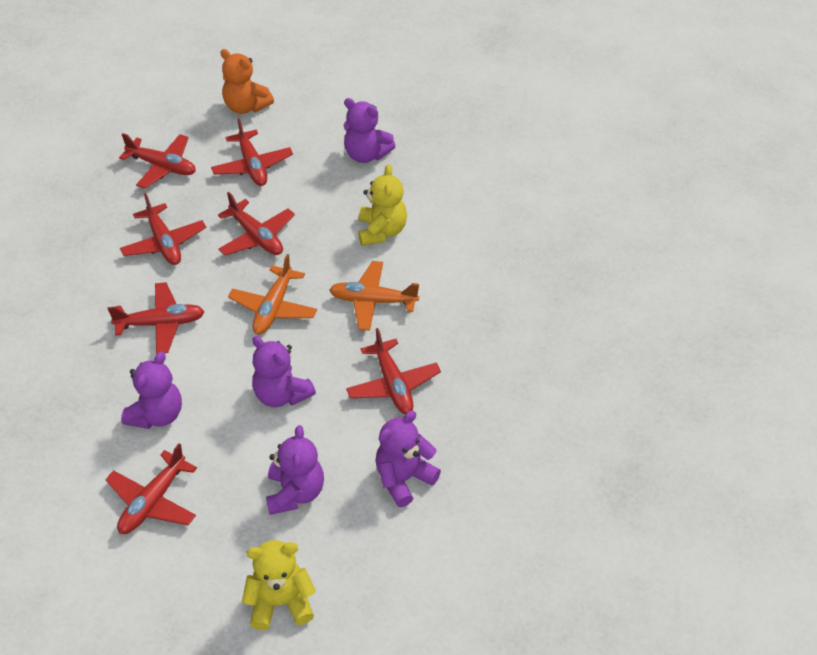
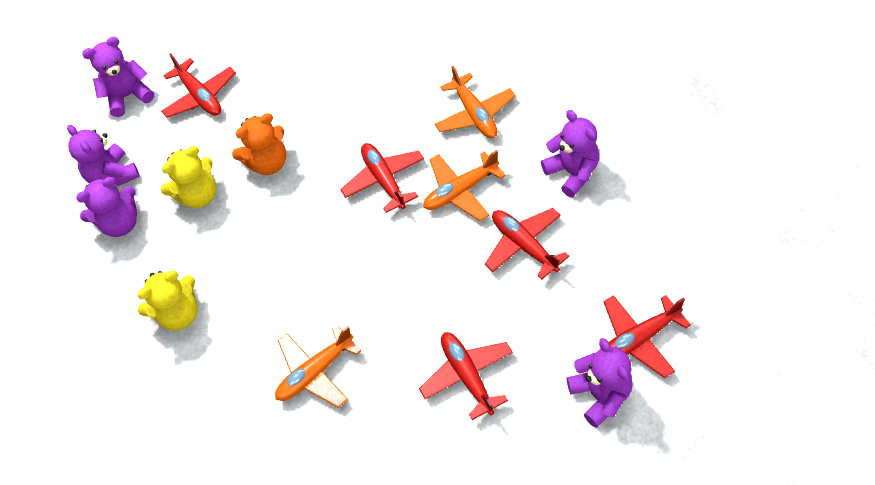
orange plane: [228,254,317,334] [329,261,419,331] = 2 -> [275,325,361,408] [423,150,506,221] [435,66,515,138] = 3
red plane: [105,443,197,534] [108,282,205,354] [119,133,196,189] [120,193,206,265] [211,118,293,186] [218,192,295,256] [346,328,441,414] = 7 -> [161,53,236,118] [340,143,424,213] [419,332,513,420] [485,208,569,280] [604,295,691,378] = 5

